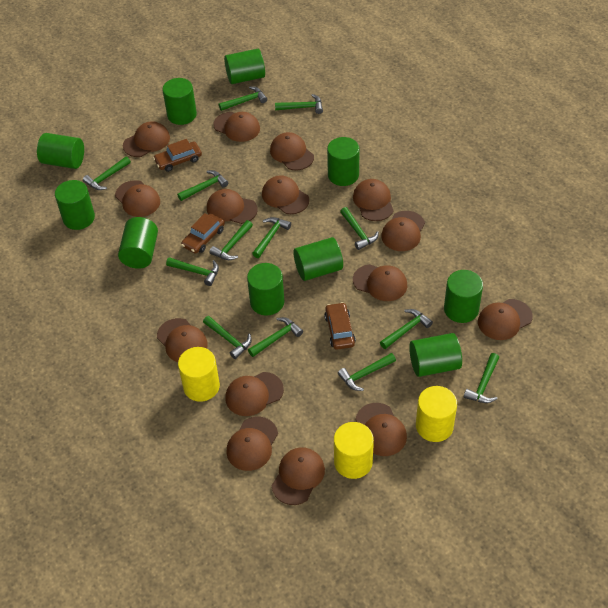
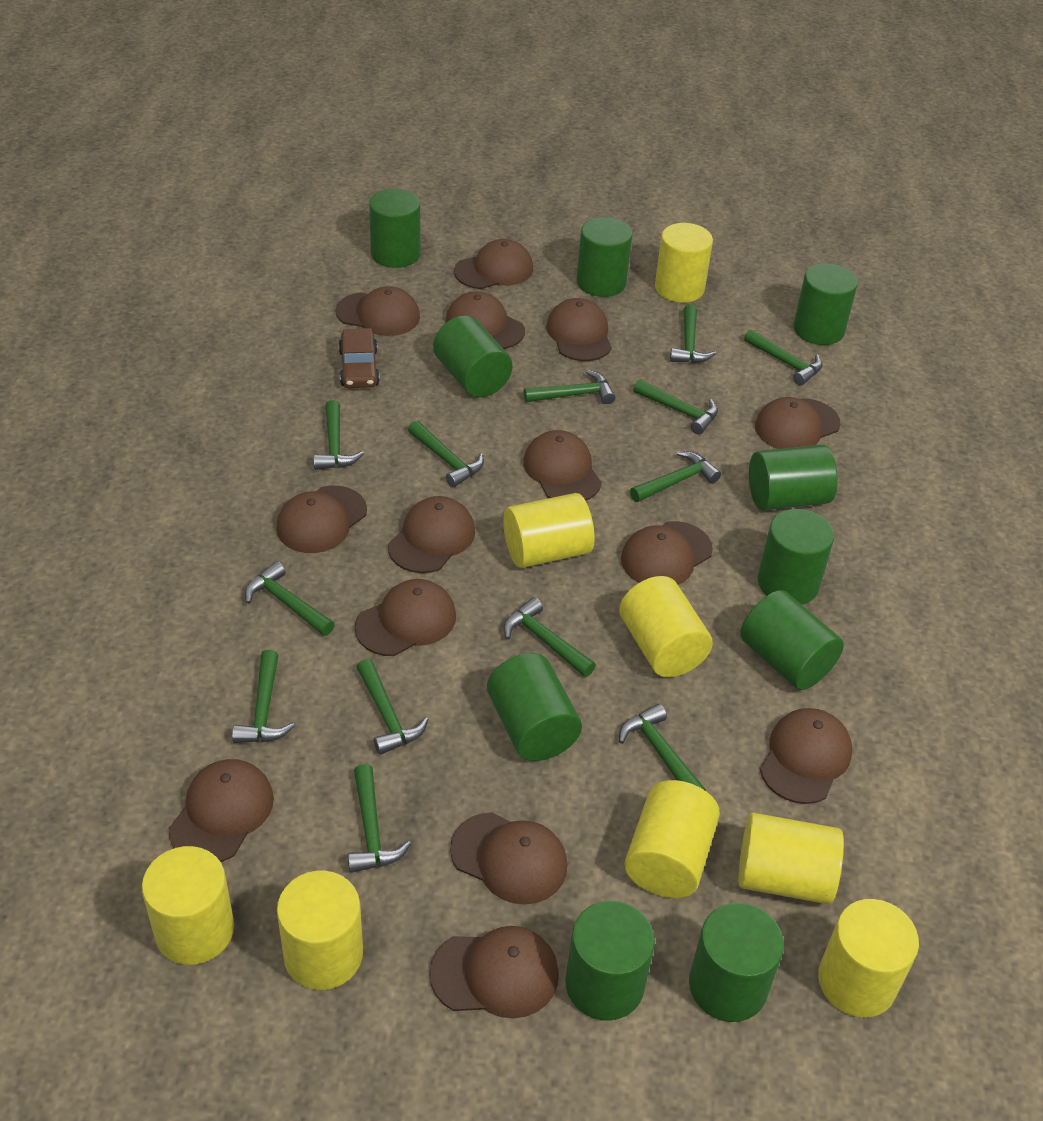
brown cap: [115,180,160,217] [123,121,170,157] [157,318,208,362] [207,189,258,224] [213,112,260,142] [225,372,284,416] [226,417,278,471] [262,175,309,214] [270,132,314,170] [272,447,325,505] [353,179,394,221] [353,264,407,301] [355,403,407,456] [381,211,425,251] [478,299,533,340] = 15 -> [169,759,274,862] [276,486,367,553] [336,286,420,336] [354,579,456,656] [388,496,475,573] [429,926,559,1019] [446,291,525,349] [450,812,567,905] [454,239,533,289] [523,430,602,501] [546,298,612,361] [621,521,713,585] [755,397,840,449] [760,708,852,804] = 14
brown car: [153,139,202,172] [181,213,225,254] [324,302,356,350] = 3 -> [338,328,380,388] = 1
yellow cylinder: [178,347,220,402] [334,422,374,479] [416,386,457,442] = 3 -> [142,846,234,965] [277,871,363,990] [503,493,594,568] [619,576,713,677] [625,780,720,898] [655,223,713,303] [738,813,844,904] [818,899,919,1017] = 8

